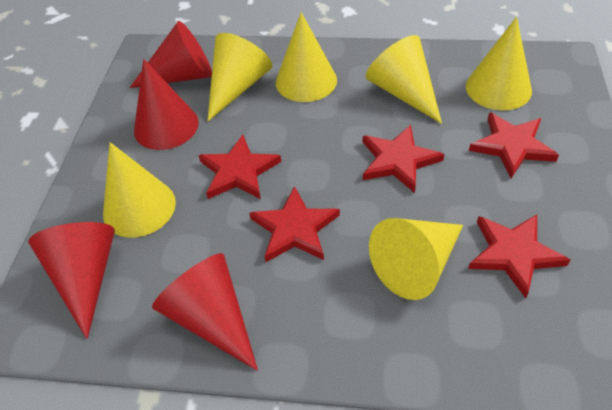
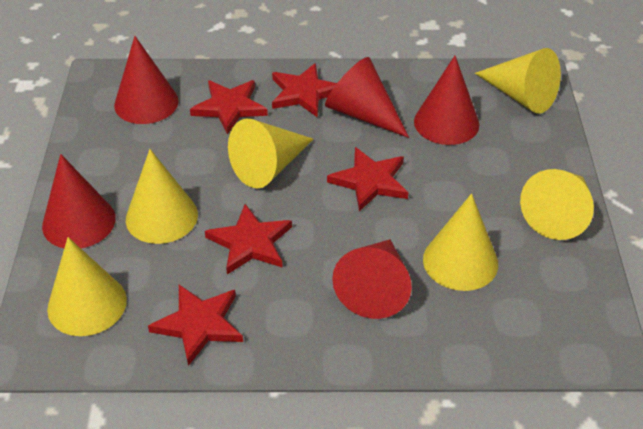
red cone: [28,222,115,339] [130,21,212,88] [134,59,199,150] [152,253,258,371] = 4 -> [42,154,115,248] [114,36,179,124] [325,57,409,138] [332,239,412,319] [414,56,479,145] = 5

